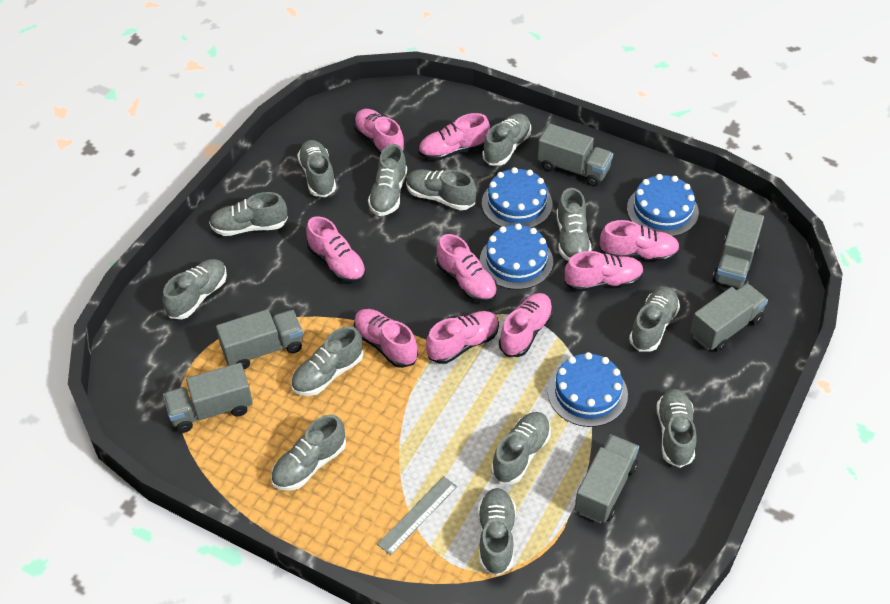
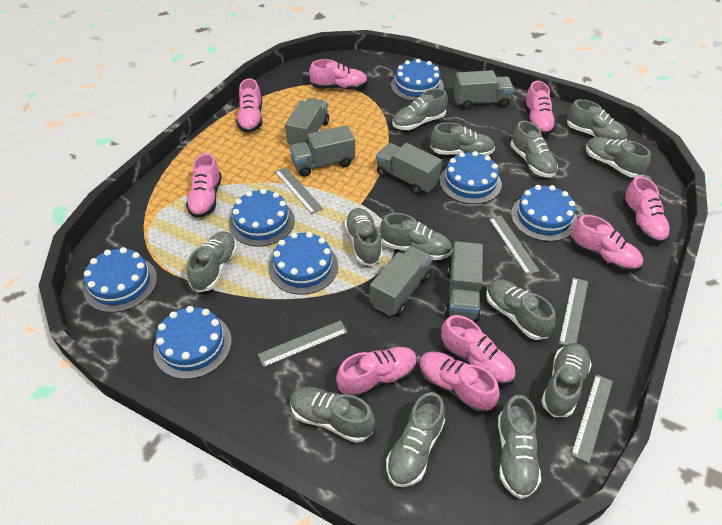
blue cake: [480,223,553,290] [482,167,553,228] [548,352,628,427] [627,174,699,237] = 4 -> [83,247,157,313] [153,306,232,379] [229,189,295,247] [269,232,338,295] [391,59,444,101] [440,151,502,204] [511,185,577,242] = 7
grey ruler: [377,477,457,555] = 1 -> [258,320,348,367] [275,167,323,214] [489,215,540,275] [559,277,588,346] [571,374,613,463] = 5

